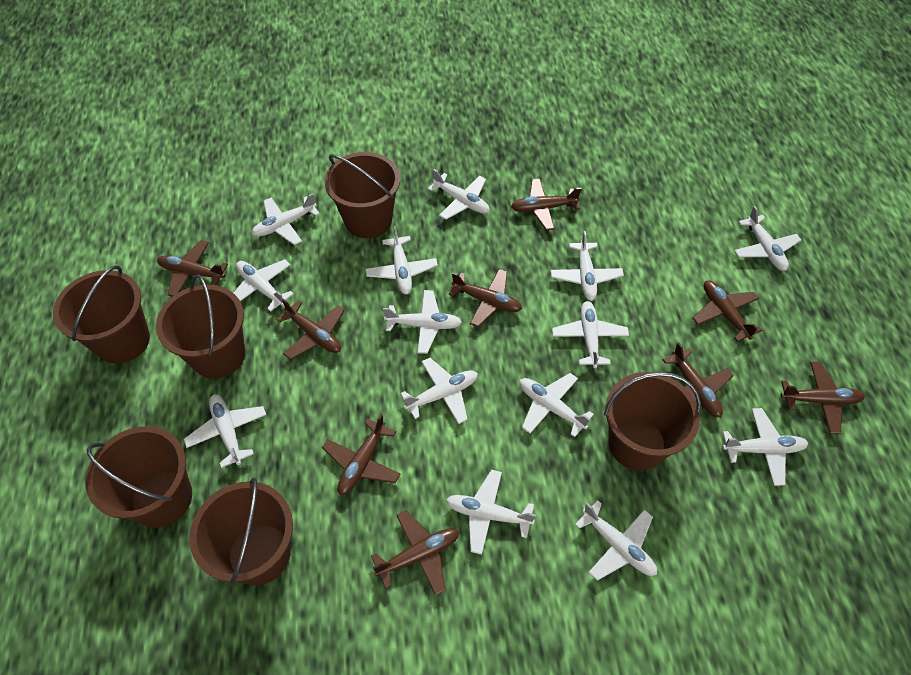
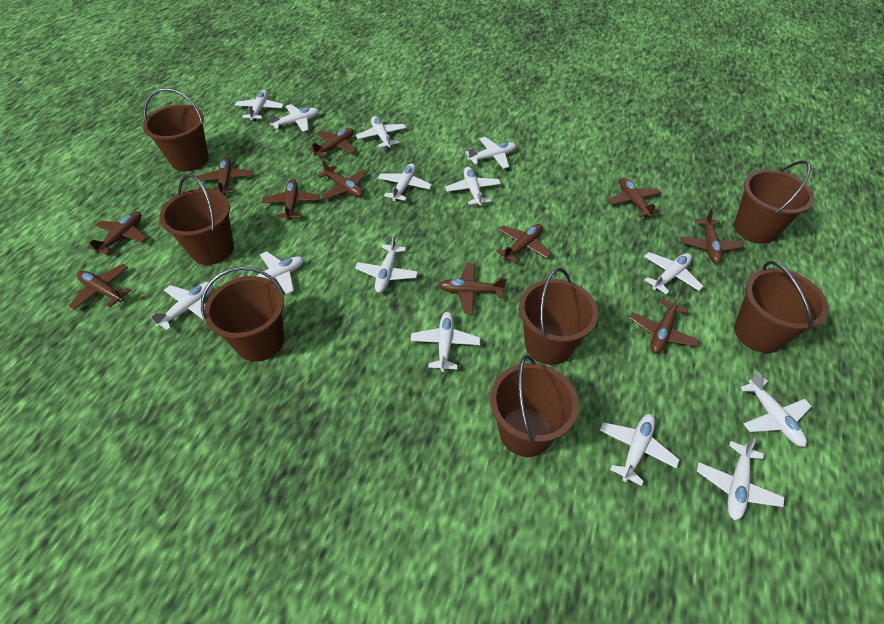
brown bucket: [53,265,150,364] [86,426,192,528] [156,274,245,379] [189,478,293,585] [324,152,400,238] [604,372,701,471] = 6 -> [143,88,209,172] [159,174,234,265] [201,267,284,362] [490,355,579,457] [519,268,598,365] [734,161,814,244] [734,261,829,353] = 7
brown plane: [157,240,228,297] [276,299,345,359] [322,414,400,495] [371,510,459,596] [449,269,522,327] [511,179,582,230] [663,342,734,417] [692,281,762,342] [781,362,865,434] = 9 -> [69,264,131,310] [88,212,147,255] [197,158,253,195] [262,179,320,221] [309,128,356,158] [318,160,367,200] [439,263,507,314] [496,224,552,264] [607,178,661,217] [630,293,700,353] [680,209,744,263] = 11

